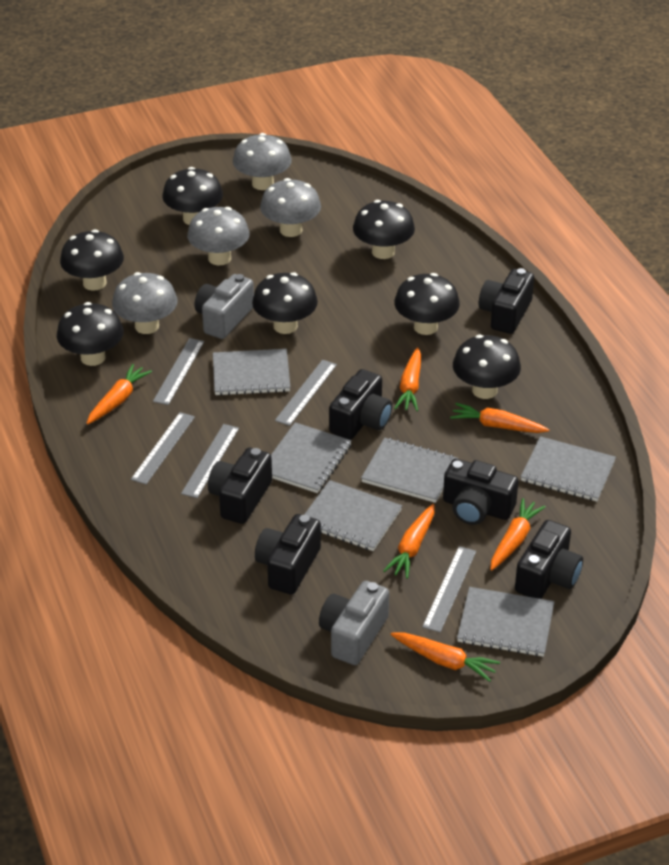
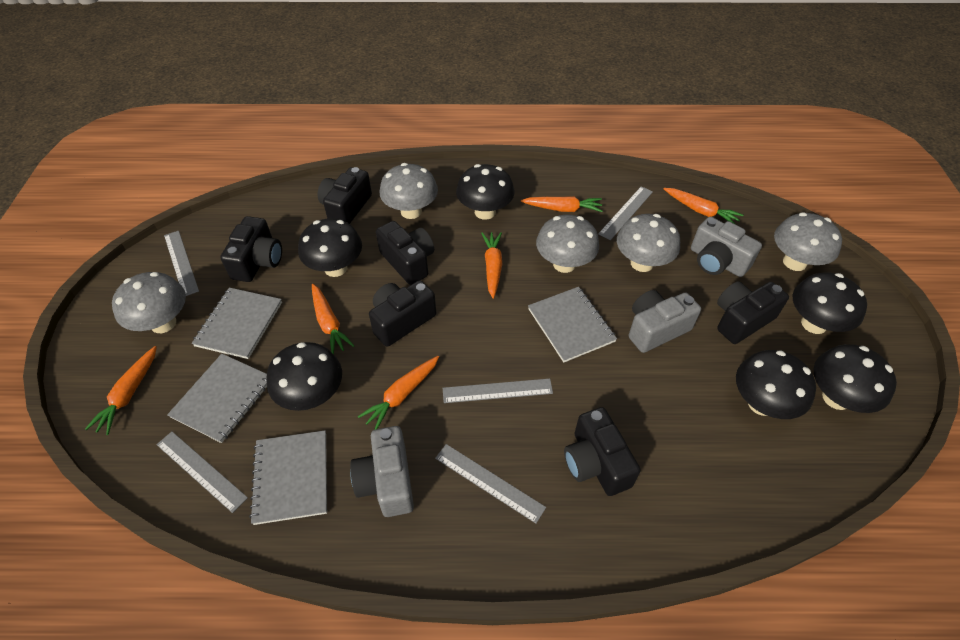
black mushroom: [57,302,124,366] [60,229,124,291] [162,167,223,225] [252,272,318,334] [353,200,415,259] [394,273,460,335] [453,335,521,399] = 7 -> [266,342,342,411] [298,218,362,277] [456,164,515,220] [736,350,816,419] [793,272,867,334] [814,344,897,413] = 6
grey camera: [195,274,254,339] [319,581,389,665] = 2 -> [350,426,414,517] [629,290,701,353] [691,217,762,277] = 3
grey mushroom: [112,272,178,334] [187,207,250,265] [233,133,292,190] [260,178,321,237] = 4 -> [112,272,186,333] [379,163,438,219] [536,214,599,273] [617,214,680,272] [774,212,842,271] = 5
grey notebook: [213,349,290,396] [271,422,352,493] [304,480,402,551] [361,438,458,503] [457,587,555,657] [521,436,616,502] = 6 -> [167,354,267,443] [192,287,282,359] [249,430,327,525] [528,287,617,362] = 4

